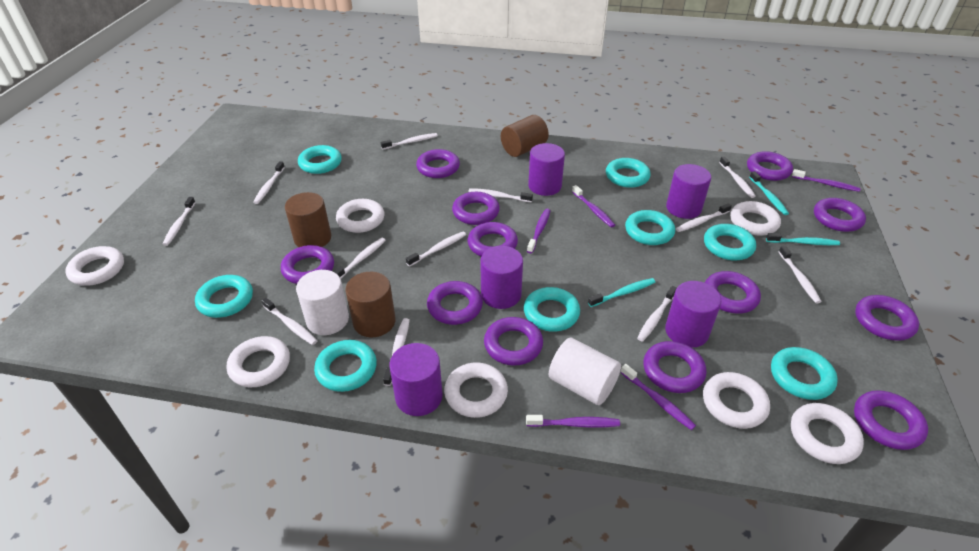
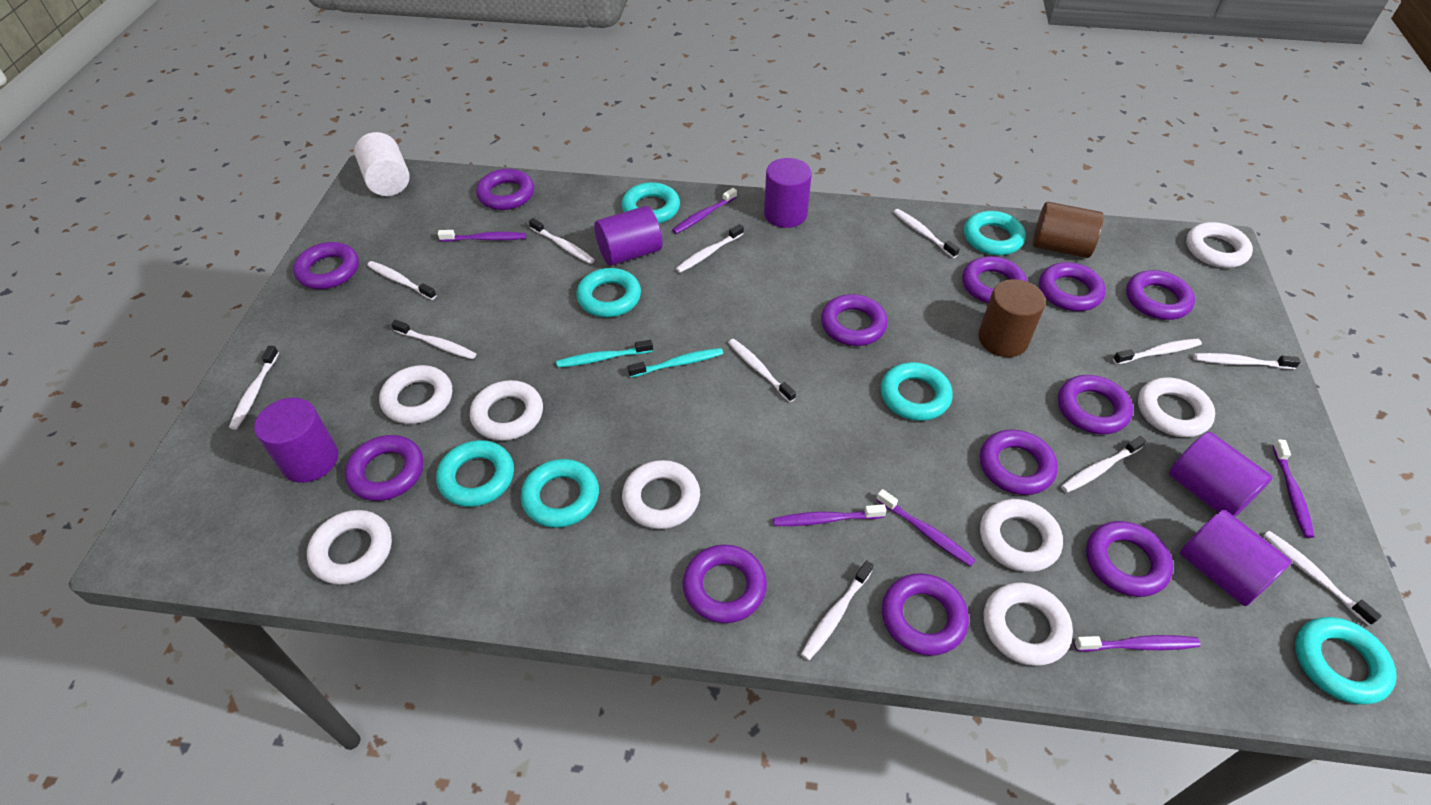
brown cylinder: [285,192,331,247] [345,272,395,337] [501,115,549,157] = 3 -> [978,279,1046,357] [1033,202,1104,258] = 2
purple toothbrush: [526,415,620,428] [527,209,551,253] [572,185,615,228] [620,364,696,430] [792,169,861,192] = 5 -> [438,230,526,242] [672,188,737,234] [773,504,886,526] [876,489,976,567] [1074,635,1200,652] [1272,439,1314,538] = 6
turquoise ring: [195,275,253,318] [298,145,342,174] [314,340,377,392] [524,287,580,332] [606,158,651,188] [625,210,675,245] [704,224,756,261] [771,347,838,400] = 8 -> [436,440,514,507] [521,459,599,528] [576,268,641,317] [621,182,680,224] [881,362,953,421] [964,211,1026,255] [1295,617,1397,704] = 7
turquoise toothbrush: [588,278,655,307] [749,171,789,215] [766,233,840,245] = 3 -> [556,340,653,368] [628,348,723,378] = 2
white cylinder: [296,270,349,335] [549,337,621,405] = 2 -> [354,132,410,196] = 1
white ring: [65,246,124,286] [227,336,290,387] [336,199,384,233] [444,362,508,418] [703,372,770,429] [730,201,781,236] [791,403,864,464] = 7 -> [307,510,392,585] [379,365,452,424] [470,380,543,441] [622,460,700,529] [980,499,1063,572] [984,582,1073,666] [1138,377,1215,437] [1186,222,1253,268] = 8

